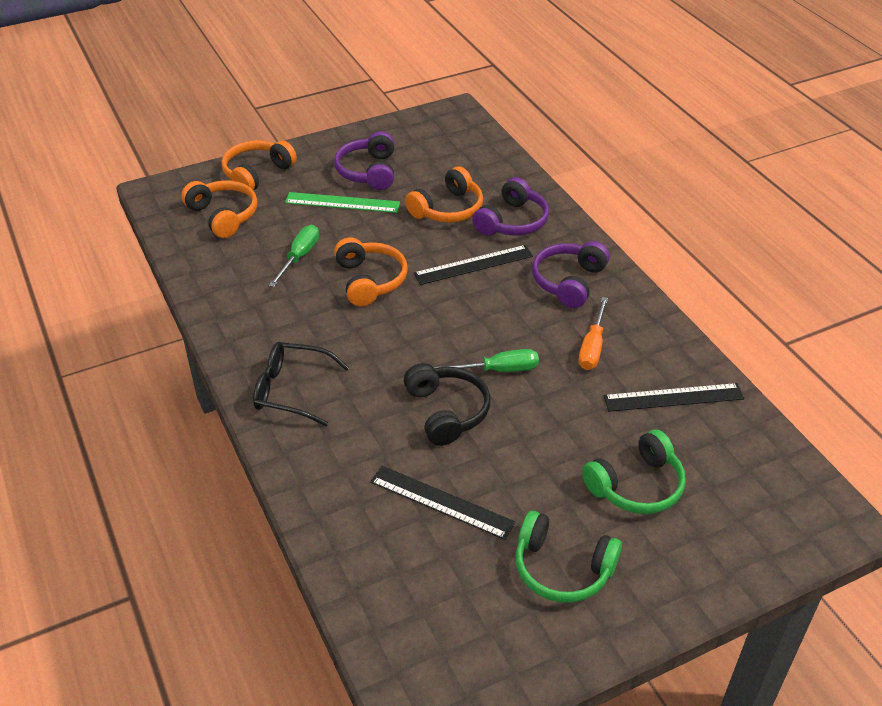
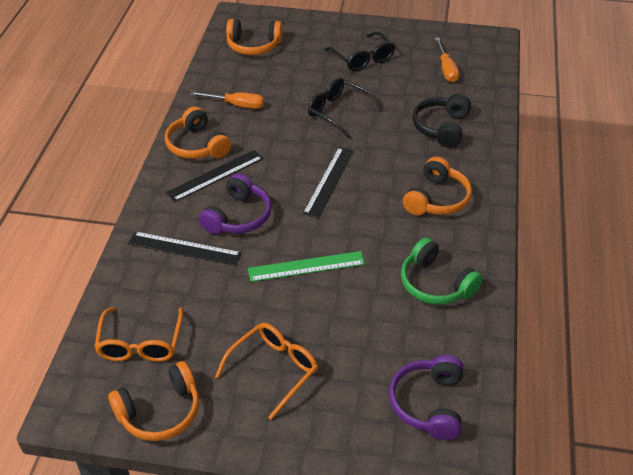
black glasses: [253,342,349,426] = 1 -> [308,77,383,139] [324,31,395,71] = 2
green headphones: [515,511,622,603] [582,429,686,514] = 2 -> [401,237,483,305] = 1
green screwdriver: [269,225,319,287] [434,349,539,372] = 2 -> none = 0
orange glasses: none = 0 -> [94,307,183,362] [215,323,318,420] = 2
orange screwdriver: [578,297,608,370] = 1 -> [190,91,264,109] [435,38,459,82] = 2
purple headphones: [334,131,394,190] [472,177,549,236] [532,241,610,308] = 3 -> [199,174,272,234] [389,355,464,440] = 2

